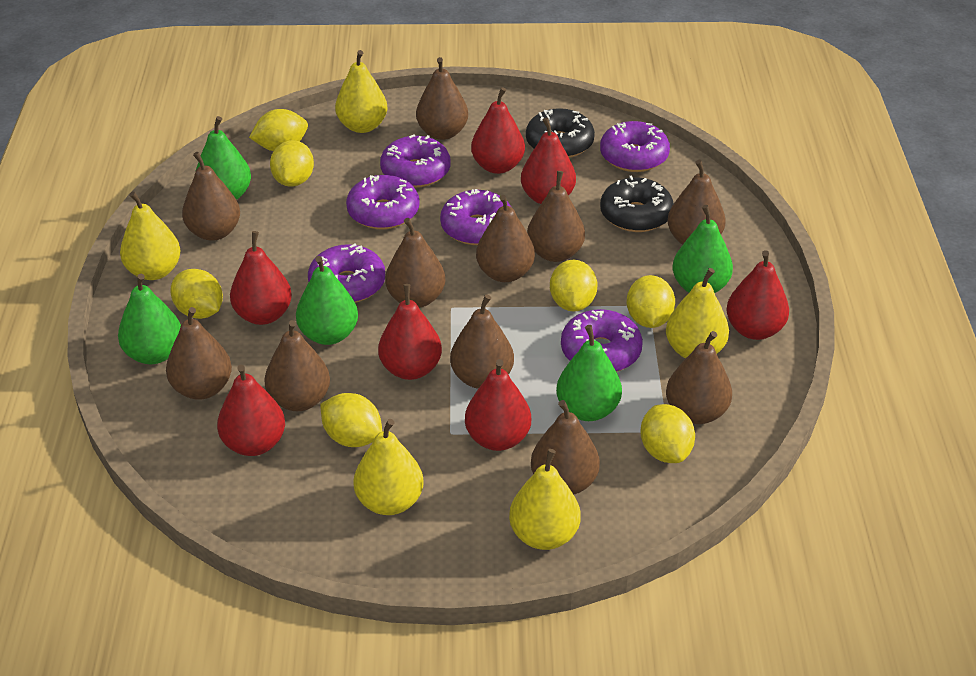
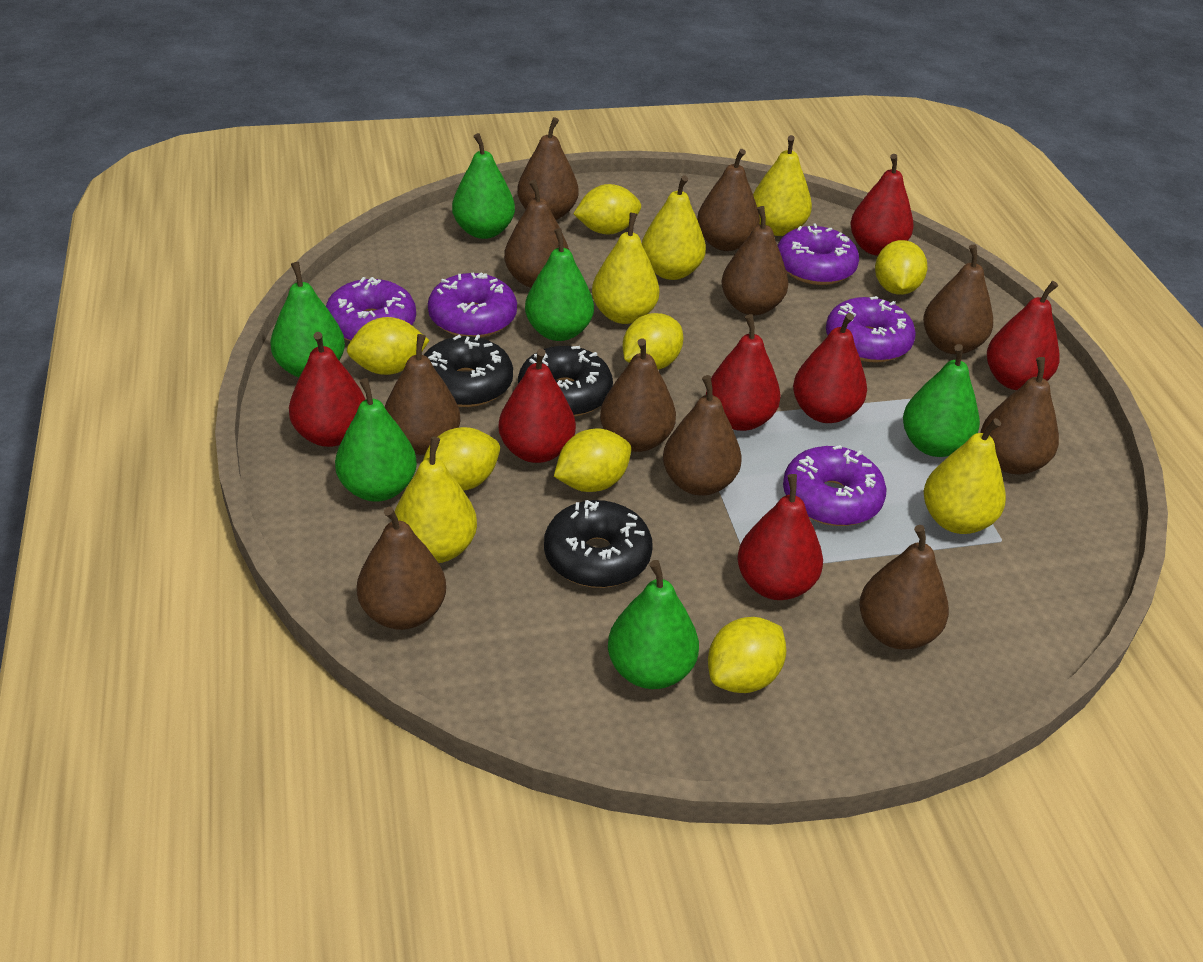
black donut: [526,108,595,158] [600,175,674,232] = 2 -> [424,334,513,407] [518,346,613,417] [544,500,653,588] = 3
green pear: [118,274,181,364] [196,116,251,200] [296,256,358,345] [556,325,622,421] [673,205,733,293] = 5 -> [270,262,345,377] [335,378,417,502] [452,133,515,239] [525,228,594,341] [608,560,699,689] [903,344,980,457] = 6
purple donut: [308,244,385,303] [346,175,419,230] [380,135,451,188] [440,189,511,245] [561,309,643,372] [600,121,670,172] = 6 -> [326,277,416,341] [428,272,517,338] [777,223,859,285] [783,445,886,526] [826,296,916,363] = 5

